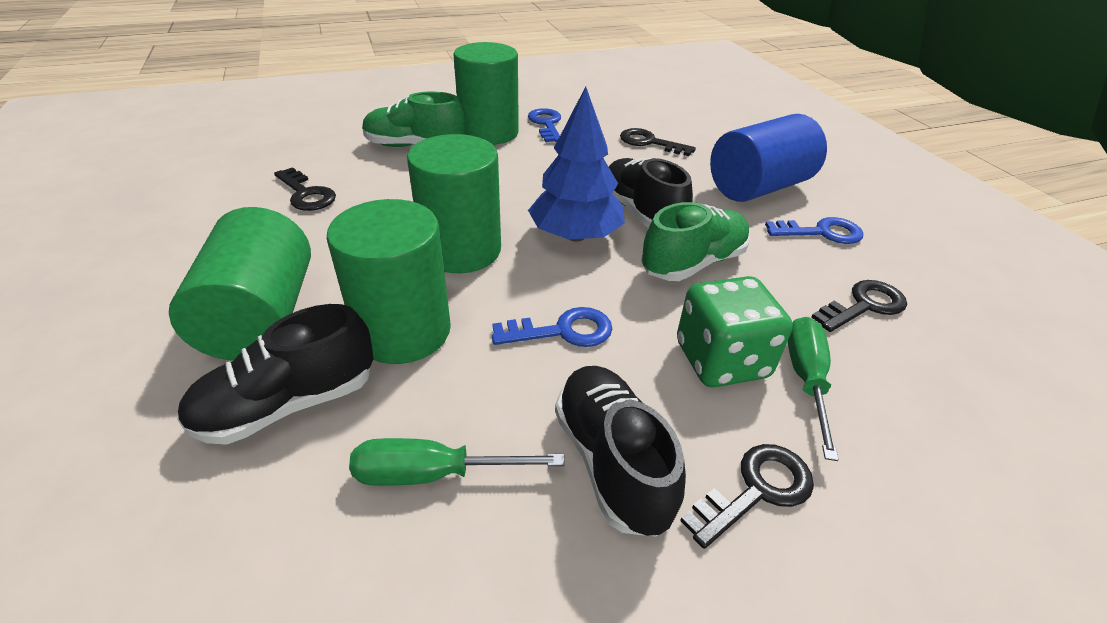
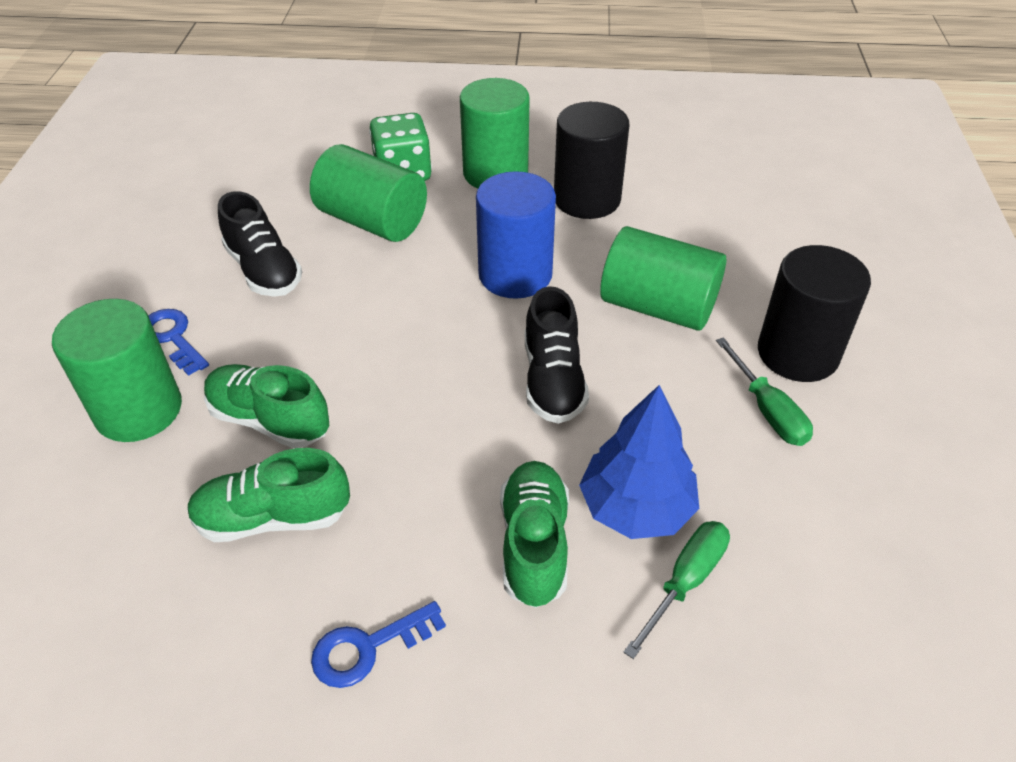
black cylinder: none = 0 -> [554,102,629,219] [758,245,871,382] = 2
black key: [274,167,336,211] [620,128,696,156] [680,444,814,549] [811,280,907,332] = 4 -> none = 0
black shoe: [177,304,374,445] [555,366,686,536] [609,158,693,228] = 3 -> [218,191,302,297] [525,286,589,424] = 2
blue key: [492,307,612,347] [528,108,561,142] [765,217,863,244] = 3 -> [148,309,209,376] [311,601,446,688] = 2
green shoe: [362,92,465,147] [641,202,750,281] = 2 -> [187,448,350,542] [204,364,329,448] [500,461,569,608] = 3

